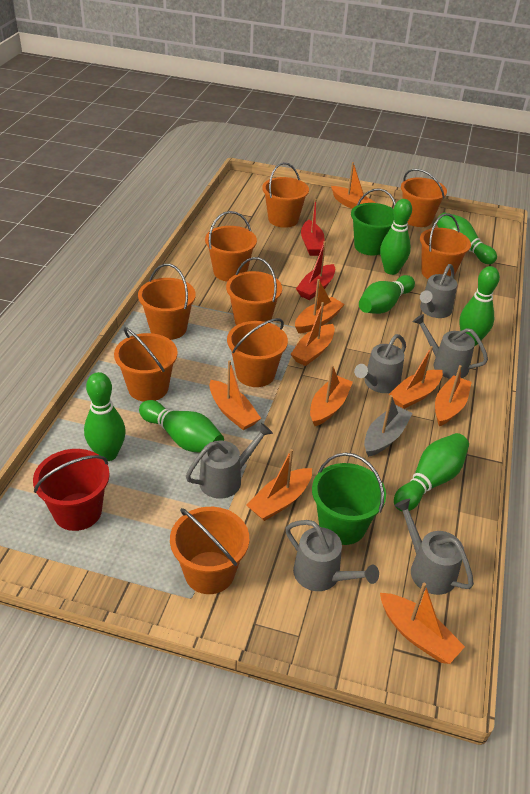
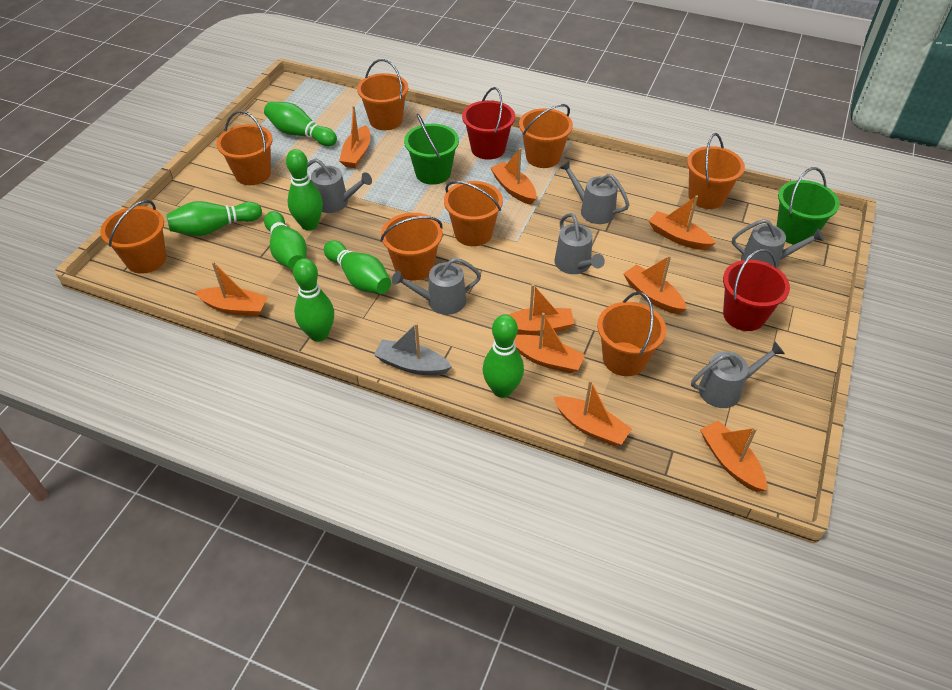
orange bucket: [114,327,178,402] [138,264,196,340] [170,507,249,594] [205,211,257,282] [226,257,282,325] [227,318,288,387] [262,162,309,228] [401,169,447,227] [420,213,471,279] = 9 -> [100,200,166,274] [216,111,273,185] [357,59,408,130] [380,213,443,281] [444,181,503,246] [519,104,573,168] [597,292,666,376] [687,133,745,209] = 8
red boat: [296,241,335,300] [301,199,324,256] = 2 -> none = 0
red bucket: [33,449,110,531] = 1 -> [462,87,515,160] [723,249,790,331] = 2

